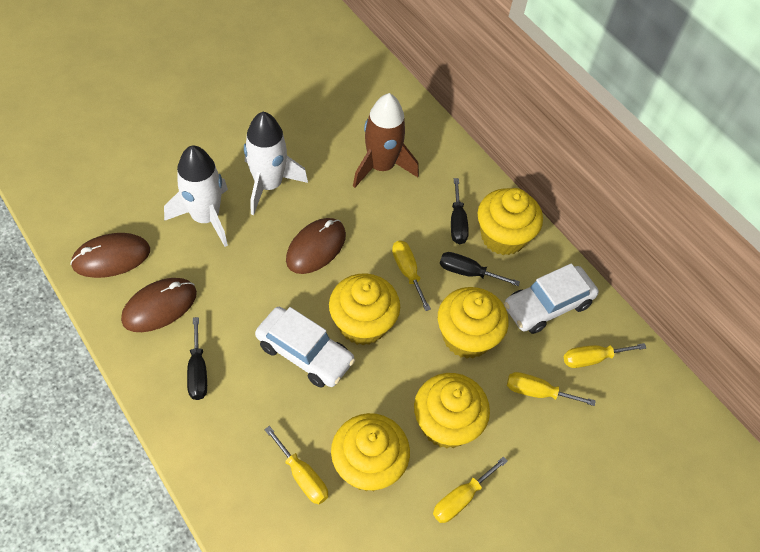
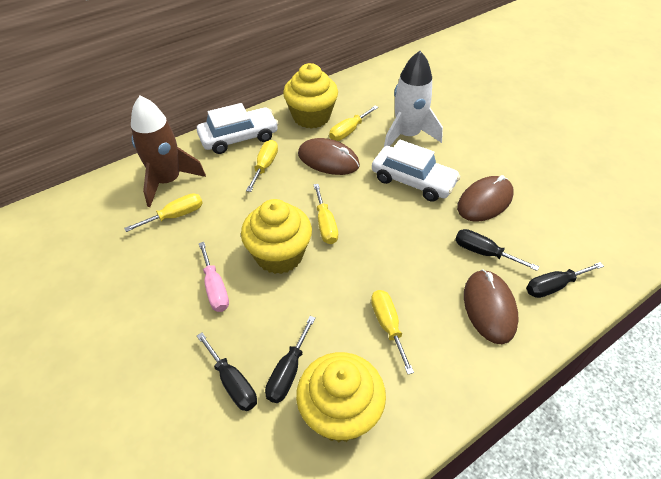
black screwdriver: [187,317,207,400] [440,252,520,286] [451,178,469,244] = 3 -> [197,332,257,411] [265,316,316,403] [455,229,539,271] [526,262,604,298] = 4
pink screwdriver: none = 0 -> [199,242,229,312] = 1
white rocket: [164,145,228,247] [244,112,308,215] = 2 -> [384,51,443,147] = 1
yellow cupcake: [329,273,400,345] [331,413,410,491] [414,373,490,449] [438,287,509,359] [478,188,543,255] = 5 -> [241,199,312,274] [283,63,338,129] [296,352,386,443] = 3

